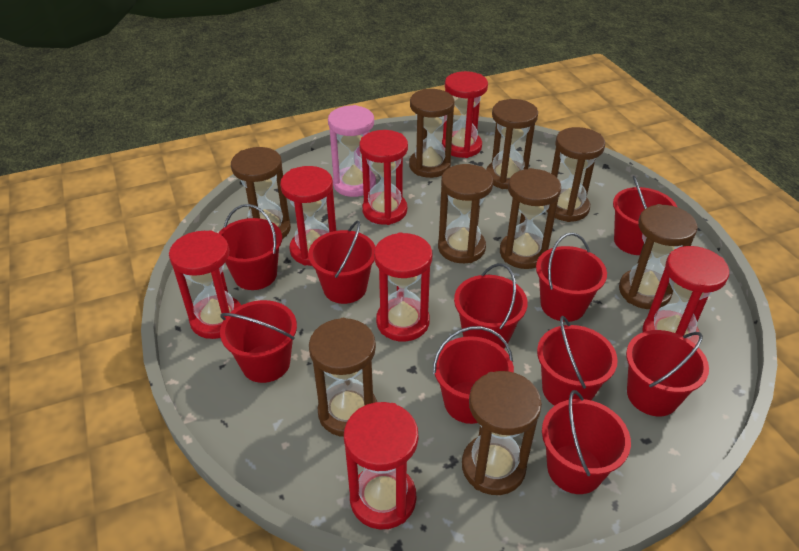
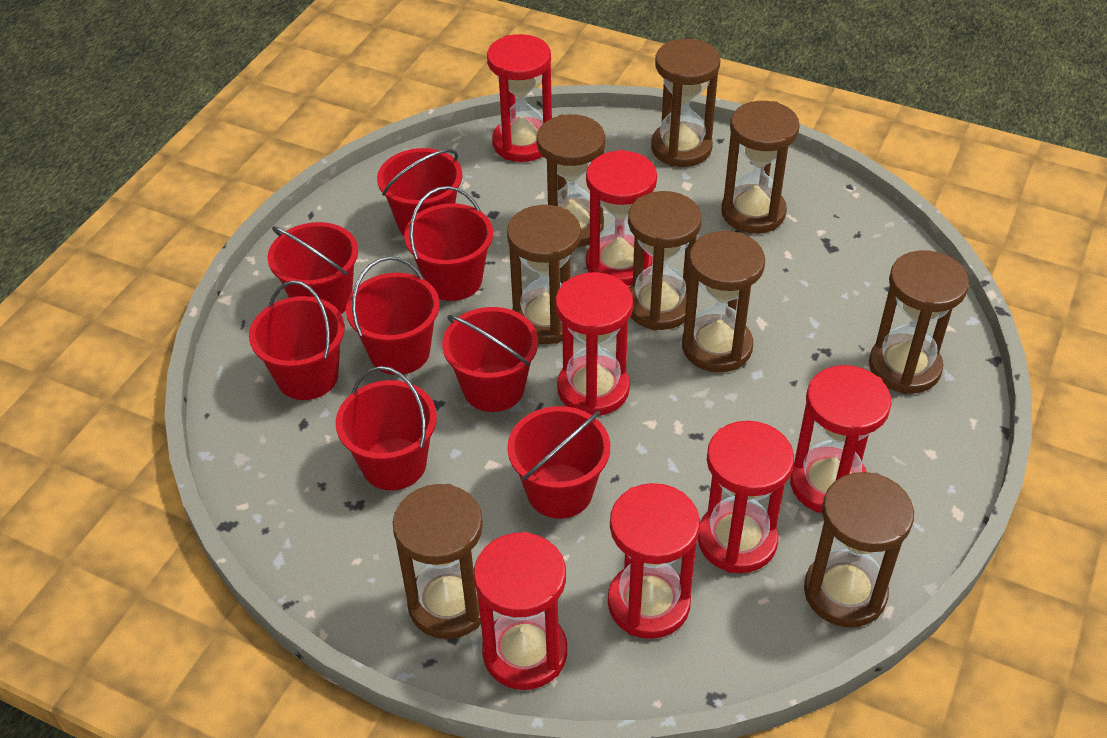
pink hourglass: [328,105,376,197] = 1 -> none = 0
red bucket: [218,204,282,290] [220,300,297,383] [308,220,376,304] [433,326,514,424] [454,263,528,349] [536,233,607,322] [537,316,618,406] [542,390,631,494] [613,176,677,255] [626,330,709,416] = 10 -> [249,280,345,400] [268,222,358,314] [336,366,437,490] [346,256,440,375] [377,148,462,235] [404,186,493,301] [442,307,538,412] [507,406,610,519] = 8

